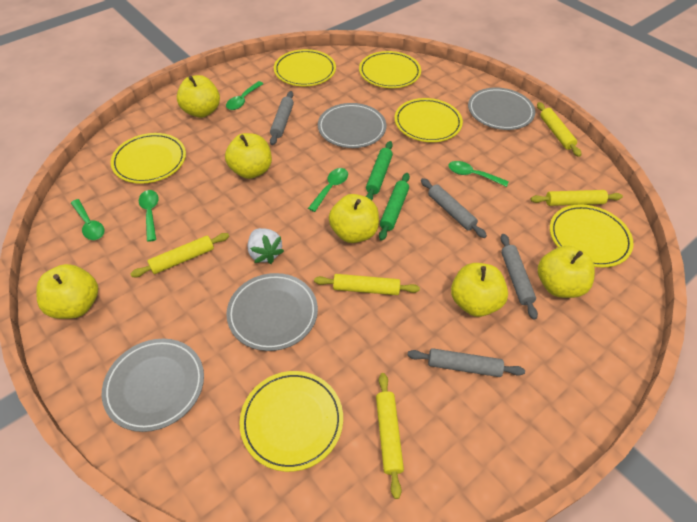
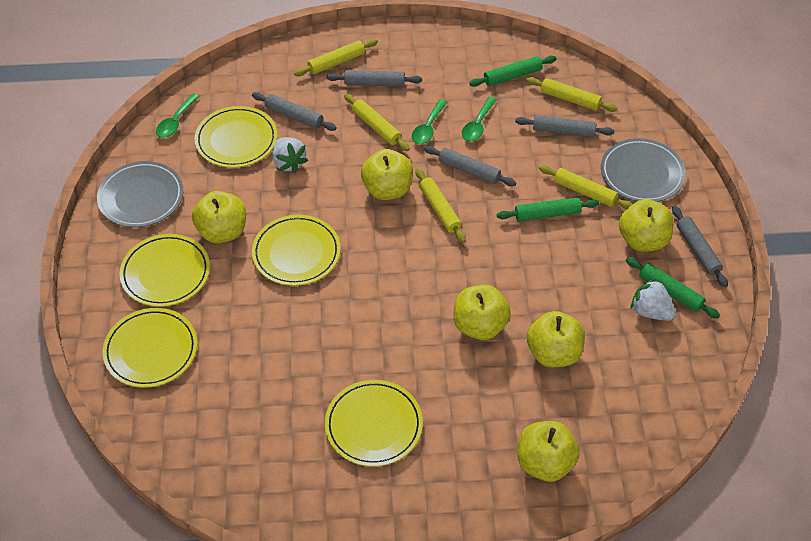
green rolling pin: [366,141,393,200] [379,173,410,241] = 2 -> [469,56,556,87] [497,197,599,221] [626,257,720,318] = 3
green spoon: [71,199,105,240] [139,190,159,242] [226,81,263,110] [308,168,348,212] [448,161,509,187] = 5 -> [156,93,200,138] [412,99,447,144] [462,97,497,141] = 3
grey plate: [102,339,204,432] [226,273,318,351] [318,103,386,148] [468,87,535,130] = 4 -> [97,161,183,227] [601,138,686,202] = 2
grey rolling pin: [270,91,294,145] [407,348,525,377] [421,178,487,238] [501,234,538,320] = 4 -> [252,92,337,131] [327,70,422,87] [424,146,516,186] [515,115,614,137] [672,206,728,287] = 5
white strawberry: [248,228,284,264] = 1 -> [272,137,308,173] [630,278,676,321] = 2
yellow plate: [111,133,186,184] [239,371,343,472] [274,49,336,86] [359,51,421,88] [394,98,463,142] [550,204,634,268] = 6 -> [102,308,197,388] [120,234,210,307] [195,106,277,168] [252,215,341,286] [325,380,423,467] = 5

